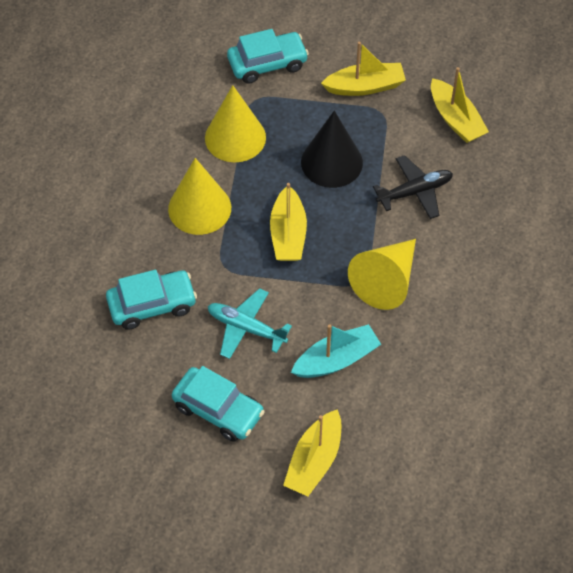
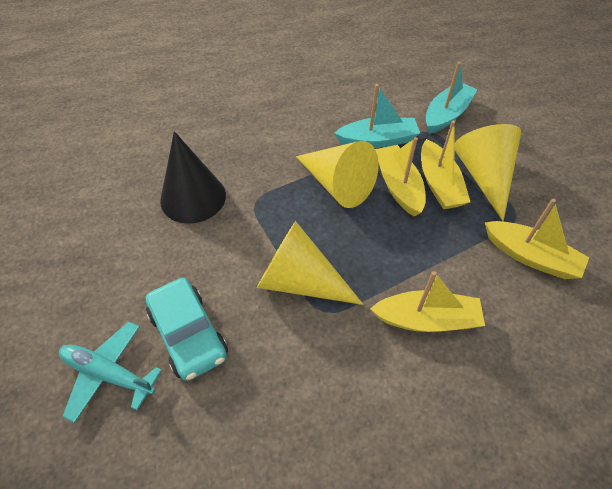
black plane: [373,155,453,219] = 1 -> none = 0
turquoise boat: [291,324,381,378] = 1 -> [334,84,420,148] [426,62,478,134] = 2
turquoise car: [106,270,197,330] [172,366,265,442] [227,29,309,84] = 3 -> [146,278,228,381] = 1

